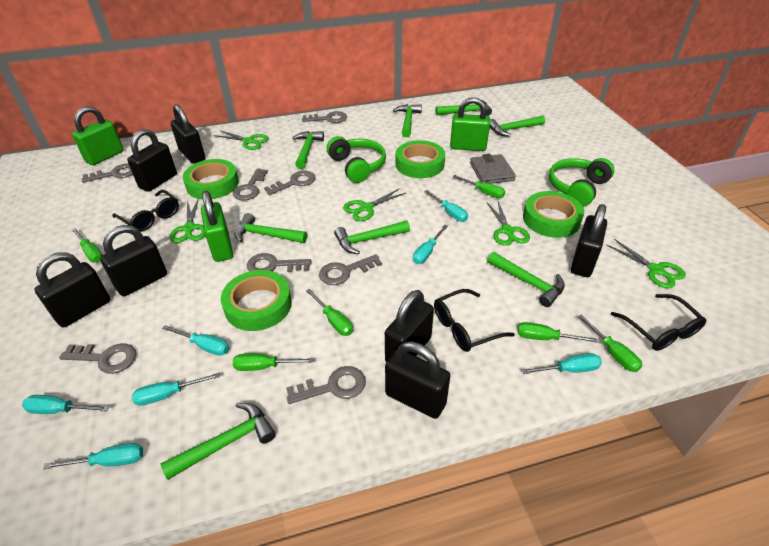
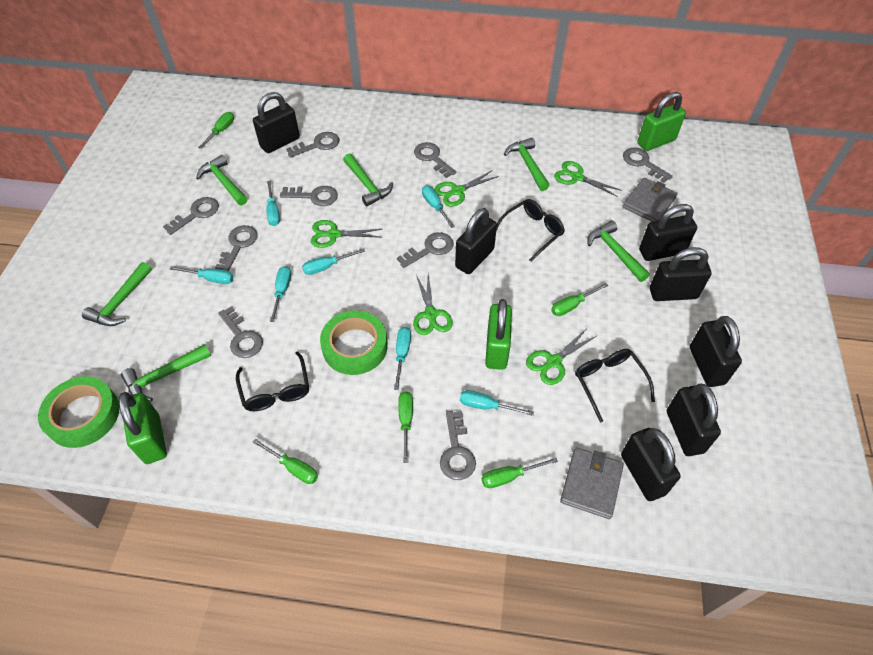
green hammer: [161,403,276,480] [235,213,307,243] [293,131,324,169] [334,221,410,254] [393,104,422,137] [436,100,492,116] [487,252,565,307] [490,116,545,137] = 8 -> [82,262,152,326] [121,344,211,402] [196,155,248,205] [343,154,393,206] [504,138,550,191] [587,221,650,282] = 6
green headphones: [326,136,386,183] [549,158,614,206] = 2 -> none = 0
green screwdriver: [72,228,102,263] [233,353,314,371] [306,289,353,336] [453,175,505,198] [518,322,597,343] [578,315,642,372] = 6 -> [198,112,234,149] [252,438,318,484] [398,391,413,463] [482,457,558,488] [551,283,608,316] = 5
green tape: [183,159,239,199] [221,270,292,331] [395,140,445,178] [523,191,584,238] = 4 -> [38,376,119,448] [320,310,388,375] = 2
grey key: [59,343,136,374] [82,163,133,183] [233,168,268,201] [247,253,311,272] [264,171,316,195] [286,366,366,404] [302,111,347,123] [319,254,382,285] = 8 -> [163,197,219,235] [215,225,258,271] [218,306,263,358] [280,186,338,206] [286,132,339,158] [397,232,454,268] [414,142,456,178] [440,411,476,480] [623,147,673,183] = 9
grey wallet: [470,154,516,184] = 1 -> [560,447,624,519] [622,178,677,222] = 2

